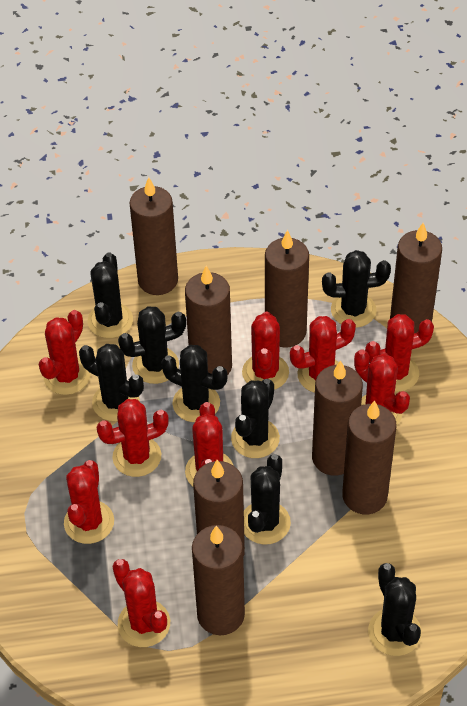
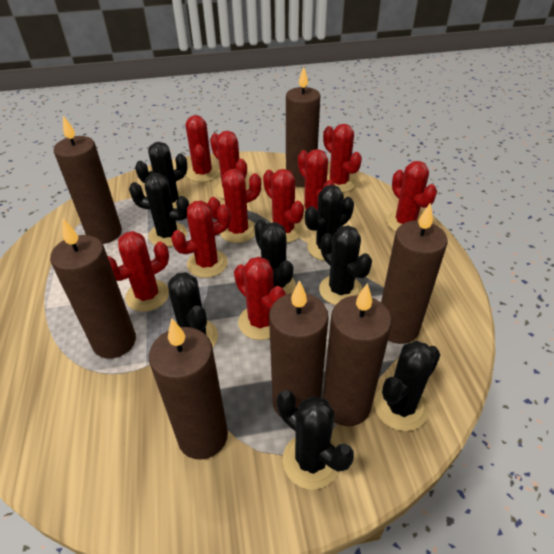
brown candle: [129,177,178,295] [185,266,232,375] [192,525,245,635] [193,460,245,557] [265,230,309,348] [312,360,363,476] [342,400,397,515] [390,223,442,333] = 8 -> [50,219,136,359] [54,116,122,244] [149,318,228,460] [269,280,329,416] [286,67,320,187] [323,283,392,426] [381,203,448,344] = 7
red cactus: [39,310,91,395] [64,460,114,544] [96,399,169,477] [112,559,170,647] [185,402,233,486] [242,312,289,390] [290,316,356,393] [354,349,410,425] [365,314,434,392] = 9 -> [108,231,169,312] [171,200,231,278] [186,115,219,182] [208,169,261,243] [210,131,249,199] [234,257,286,340] [263,169,304,243] [298,149,335,219] [323,124,362,193] [387,161,437,232] = 10

